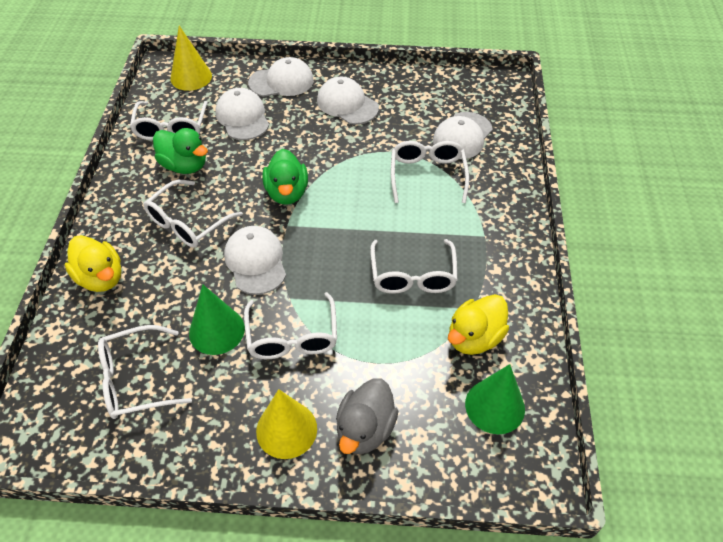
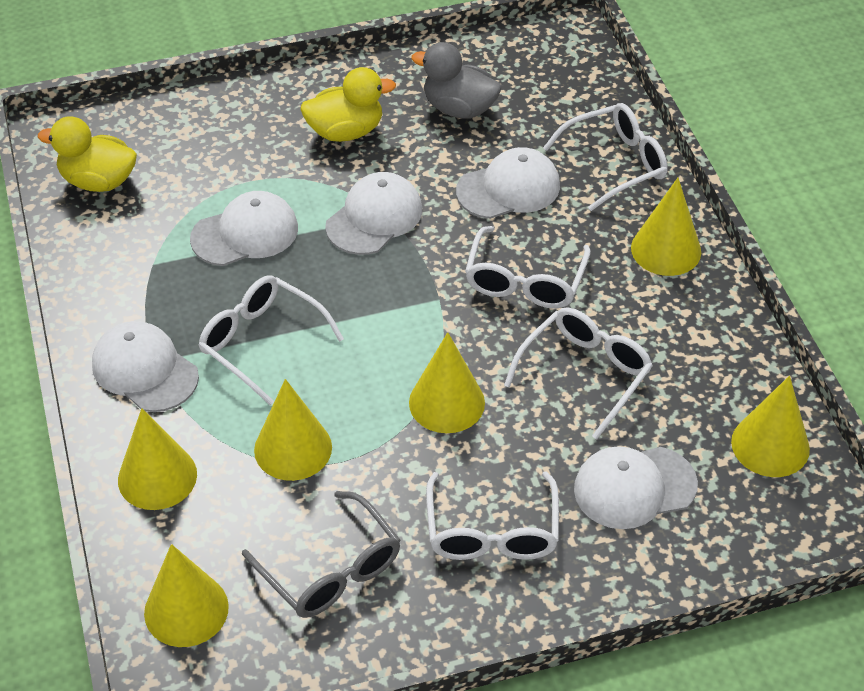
green cone: [189,284,245,355] [465,364,525,434] = 2 -> none = 0
green duck: [153,128,208,174] [262,149,308,205] = 2 -> none = 0
grey glasses: none = 0 -> [242,491,400,618] = 1
white glasses: [98,325,192,419] [130,101,208,140] [143,180,243,248] [244,292,337,359] [370,239,458,294] [391,141,469,203] = 6 -> [198,275,344,405] [426,472,559,560] [465,226,591,309] [504,307,653,439] [543,103,668,211] = 5
yellow cone: [171,26,212,91] [256,389,317,459] = 2 -> [118,408,197,510] [144,544,229,647] [254,379,332,481] [409,332,485,433] [631,178,701,276] [731,376,810,477] = 6

